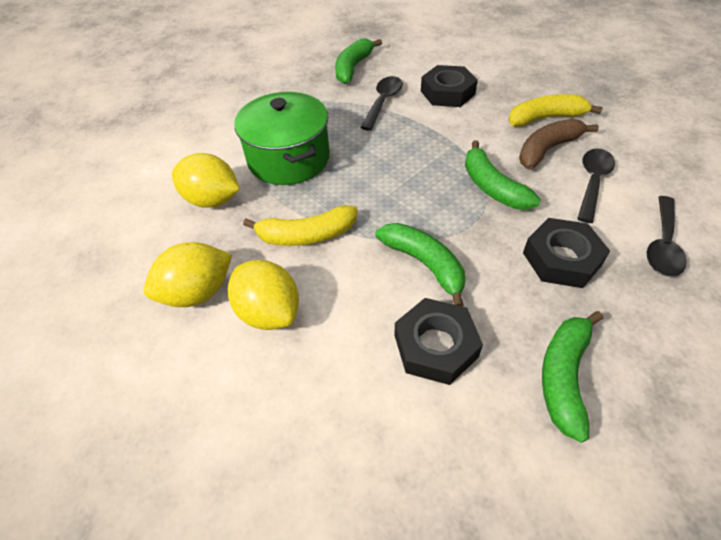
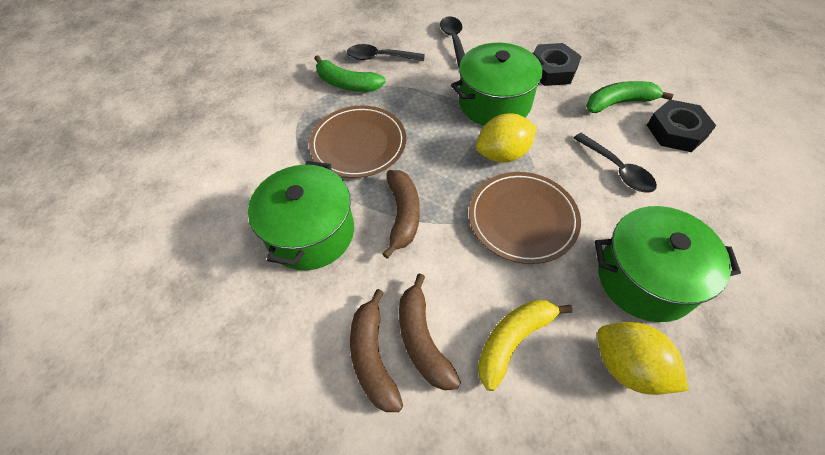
black nut: [394,298,483,385] [421,65,478,107] [523,218,610,288] = 3 -> [534,43,582,86] [647,100,716,152] = 2
brown banana: [519,119,599,169] = 1 -> [350,289,403,412] [383,170,420,259] [399,274,461,390] = 3
brown plate: none = 0 -> [309,106,406,178] [469,172,581,264] = 2
green banana: [335,39,382,84] [375,223,465,307] [465,140,541,210] [542,311,603,443] = 4 -> [314,55,386,92] [586,81,673,113] = 2
green pot: [234,92,330,185] = 1 -> [248,161,354,270] [451,43,547,126] [595,206,741,322] = 3
yellow banana: [243,205,357,246] [509,94,603,127] = 2 -> [478,300,573,391] = 1
yellow lemon: [143,242,232,307] [172,153,240,207] [228,260,299,330] = 3 -> [476,113,537,163] [597,322,689,395] = 2

